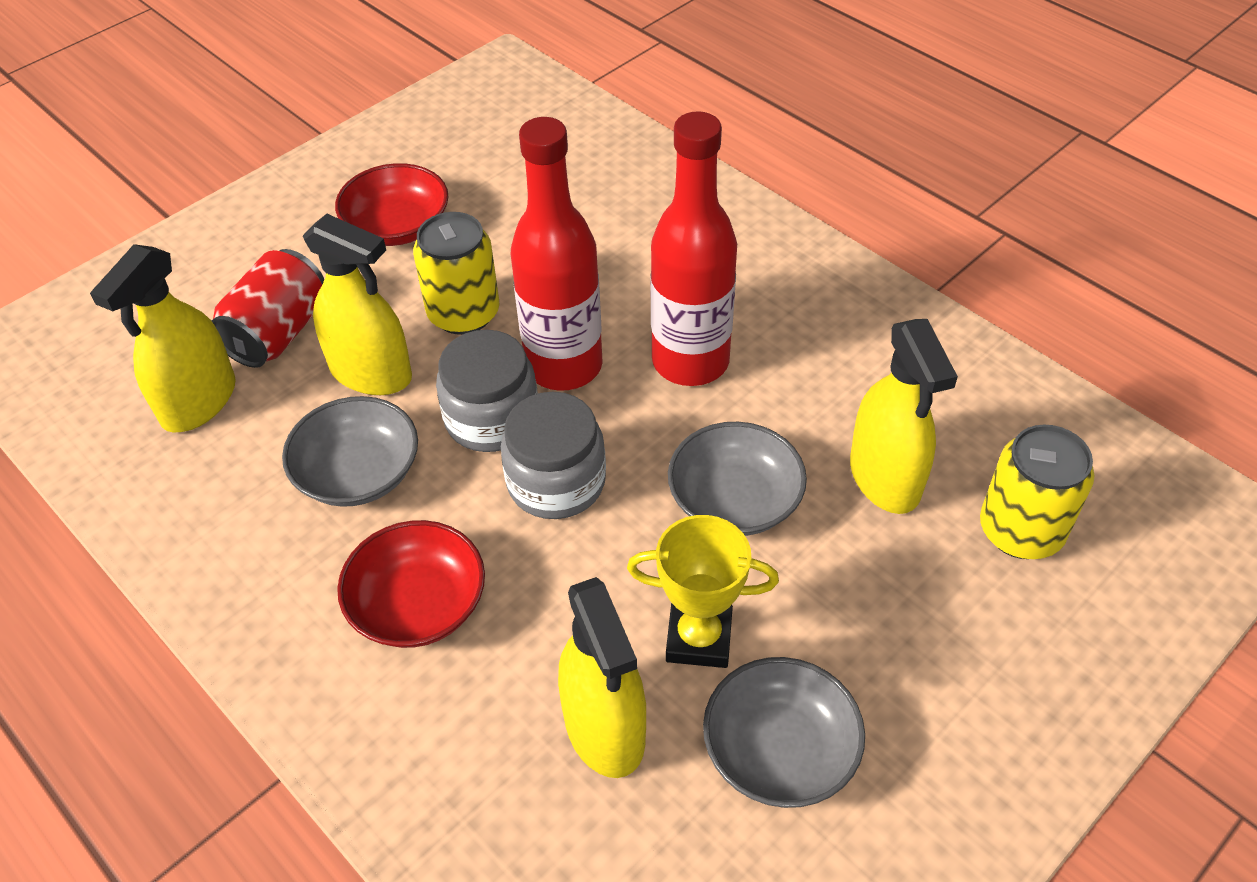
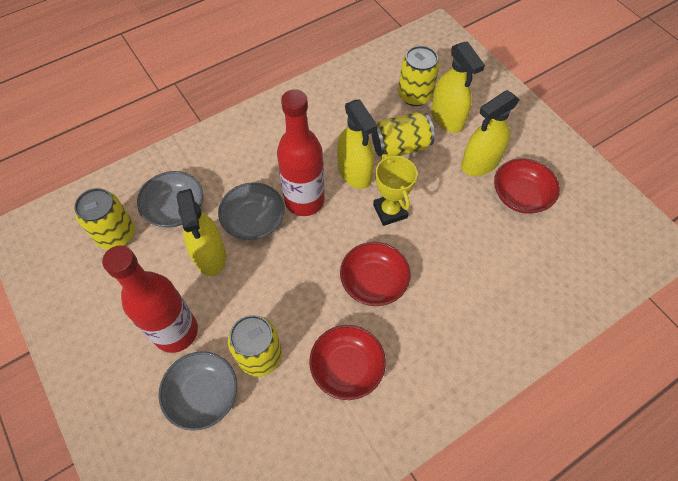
grey jar: [436,330,538,452] [501,392,606,519] = 2 -> none = 0
red bowl: [335,163,448,246] [337,520,485,648] = 2 -> [309,325,386,400] [340,242,411,306] [494,158,560,214] = 3
red can: [212,249,324,368] = 1 -> none = 0
yellow can: [413,212,499,335] [980,425,1094,559] = 2 -> [74,188,135,250] [228,315,282,377] [372,112,435,157] [398,46,439,106] = 4

